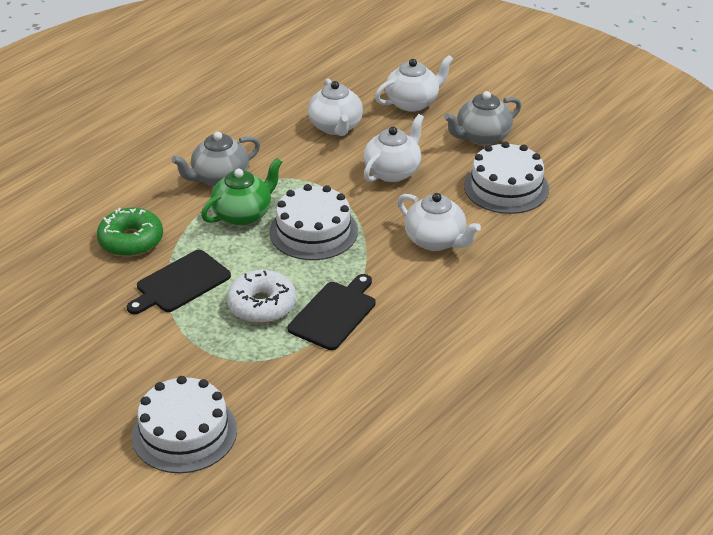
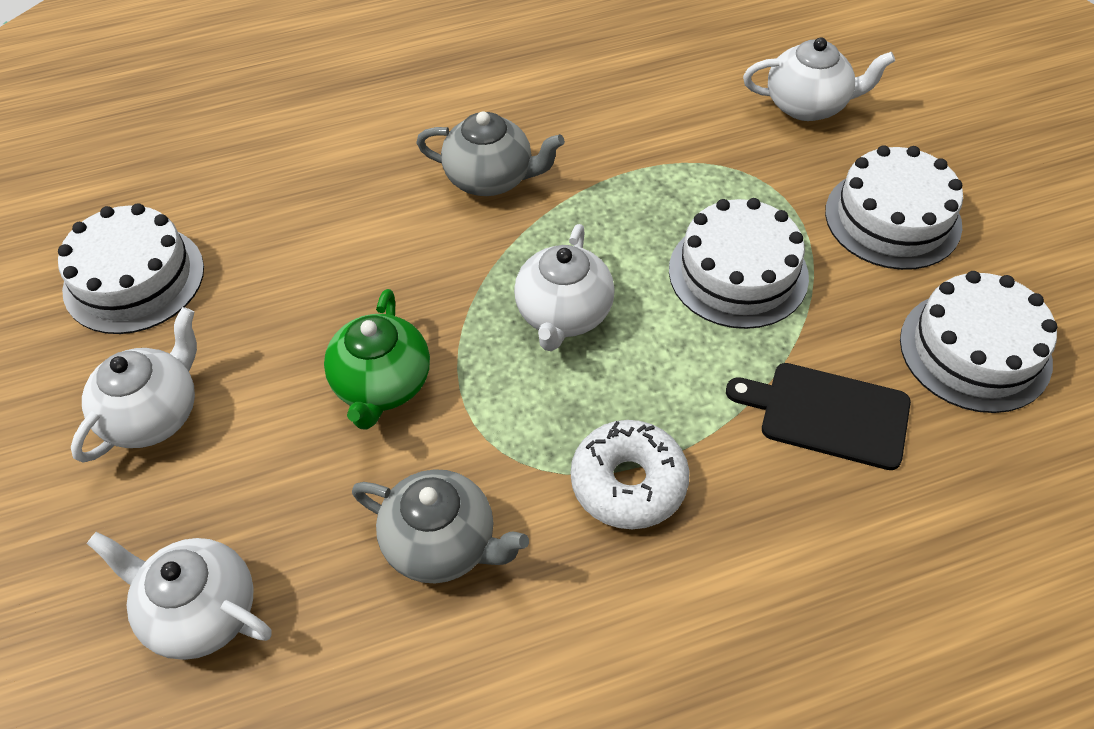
black cutting board: [127,250,231,314] [288,274,376,350] = 2 -> [726,363,911,470] = 1
green donut: [97,208,163,257] = 1 -> none = 0
white cake: [132,376,237,473] [269,184,358,260] [464,141,549,214] = 3 -> [58,203,204,334] [669,198,809,329] [825,145,963,270] [900,271,1057,413] = 4

